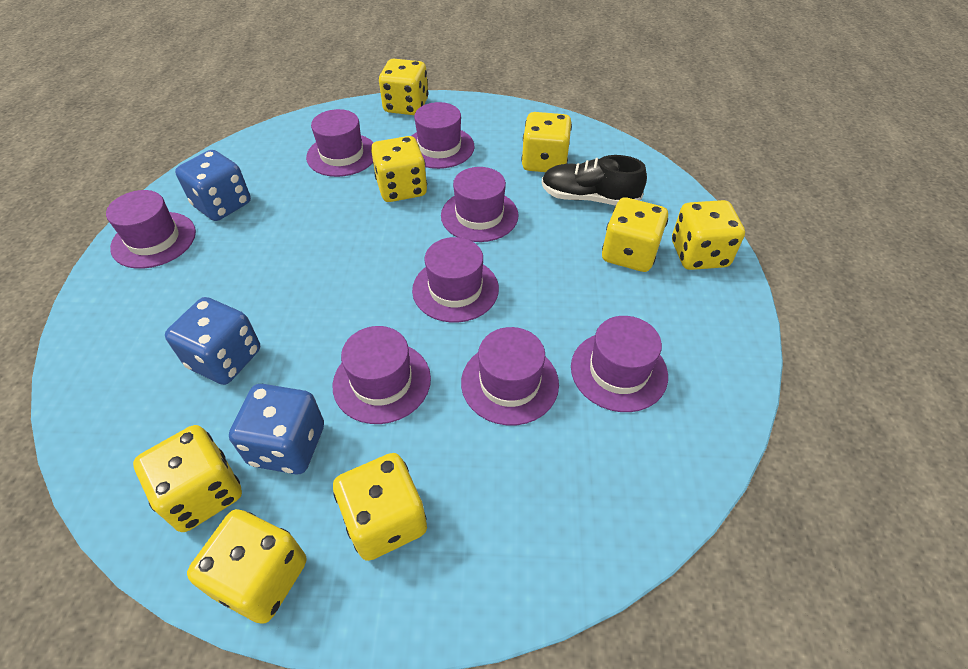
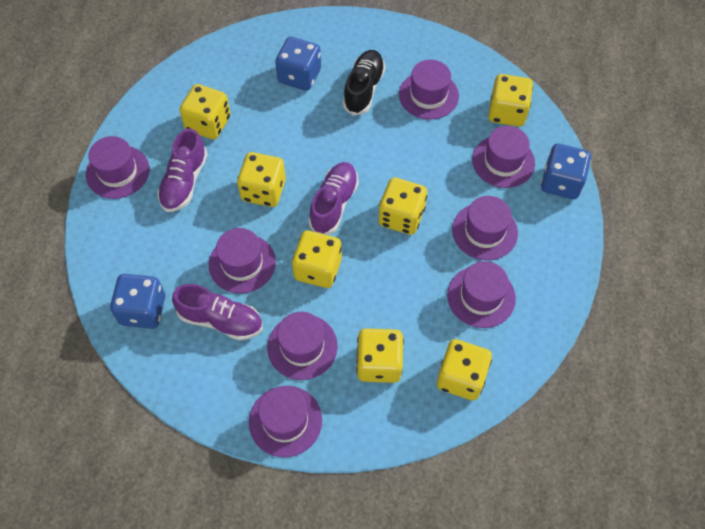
purple shoe: none = 0 -> [157,129,208,212] [172,284,263,340] [308,162,359,235] = 3
yellow dice: [133,425,242,532] [187,509,306,624] [333,453,427,561] [371,136,427,202] [379,59,428,115] [521,112,572,172] [602,198,668,272] [672,200,745,270] = 8 -> [179,84,231,140] [237,152,286,207] [292,231,342,288] [356,329,404,383] [378,178,427,235] [437,339,492,401] [488,74,533,127] = 7

